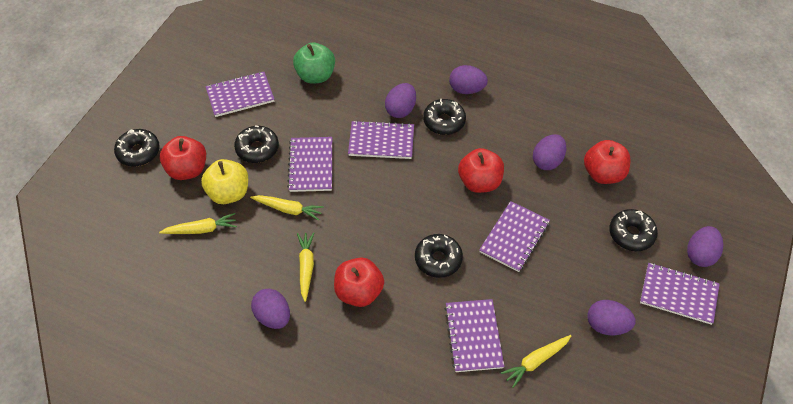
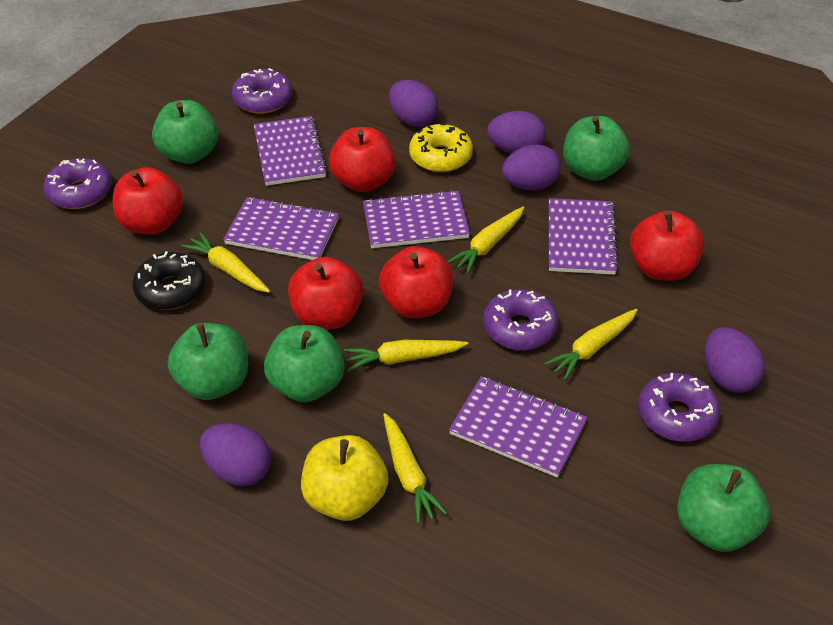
black donut: [114,129,160,166] [234,125,279,163] [415,234,463,278] [423,99,466,135] [609,209,658,251] = 5 -> [132,251,206,310] = 1
green apple: [293,42,335,84] = 1 -> [152,100,218,164] [168,323,248,400] [264,325,345,402] [563,116,630,181] [677,464,770,552] = 5
purple donut: none = 0 -> [44,158,112,209] [232,68,292,114] [483,289,558,350] [638,373,720,442] = 4
purple egg: [251,288,290,329] [385,83,416,118] [449,65,488,94] [533,134,566,170] [588,300,636,335] [687,226,723,267] = 6 -> [200,423,271,486] [389,80,438,127] [487,111,546,154] [502,145,561,190] [705,327,765,393] = 5
purple notebook: [206,71,274,117] [287,137,332,192] [348,120,414,159] [445,299,504,372] [479,201,550,272] [640,263,720,325] = 6 -> [223,197,339,260] [254,116,328,186] [363,190,470,248] [449,376,587,478] [549,198,619,275] = 5
red apple: [160,136,206,180] [334,258,384,307] [458,148,504,193] [584,140,631,184] = 4 -> [113,167,183,235] [288,257,363,329] [329,127,396,192] [379,246,453,318] [630,211,704,281] = 5
yellow carrot: [159,213,237,234] [250,195,324,221] [297,232,314,302] [501,335,571,388] = 4 -> [181,232,270,293] [344,340,468,371] [383,413,448,524] [448,207,524,274] [544,309,638,380] = 5
yellow donut: none = 0 -> [409,123,473,173] = 1

